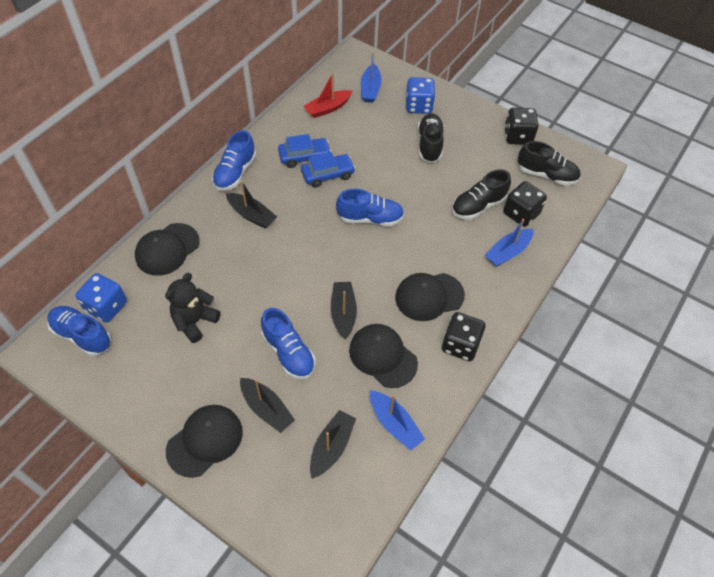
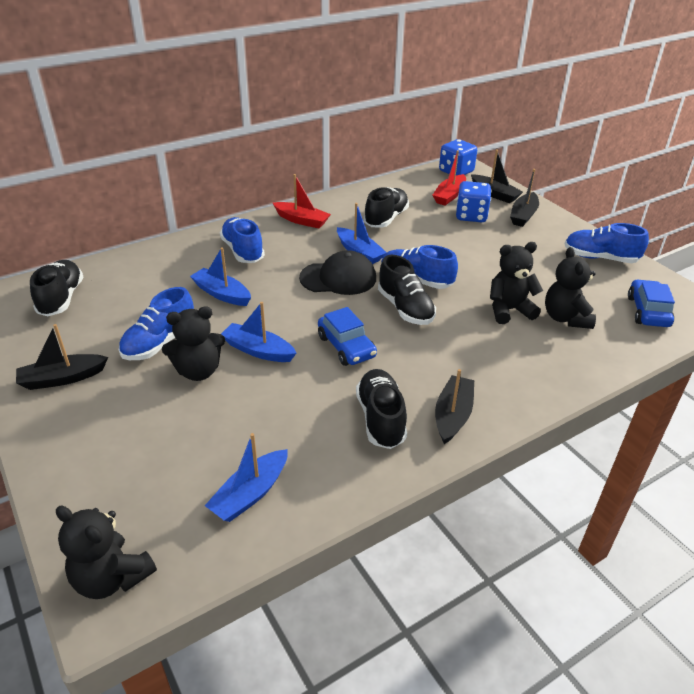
black cap: [135,223,200,276] [166,405,243,478] [349,324,418,388] [395,273,465,321] = 4 -> [299,250,376,295] = 1
black dice: [442,312,485,361] [503,181,547,227] [504,108,539,145] = 3 -> none = 0
black shoe: [417,114,444,163] [452,170,511,220] [518,141,580,186] = 3 -> [30,260,83,316] [356,369,407,449] [364,187,409,228] [378,255,436,325] = 4
black teddy bear: [165,273,221,343] = 1 -> [56,506,157,599] [162,306,225,381] [490,242,543,324] [545,247,596,329] = 4
blue boat: [361,52,381,103] [370,390,425,451] [485,219,534,267] = 3 -> [190,247,251,306] [205,433,288,522] [221,302,297,362] [337,203,387,264] = 4
red boat: [303,73,352,118] = 1 -> [273,174,331,228] [432,150,466,205] = 2

